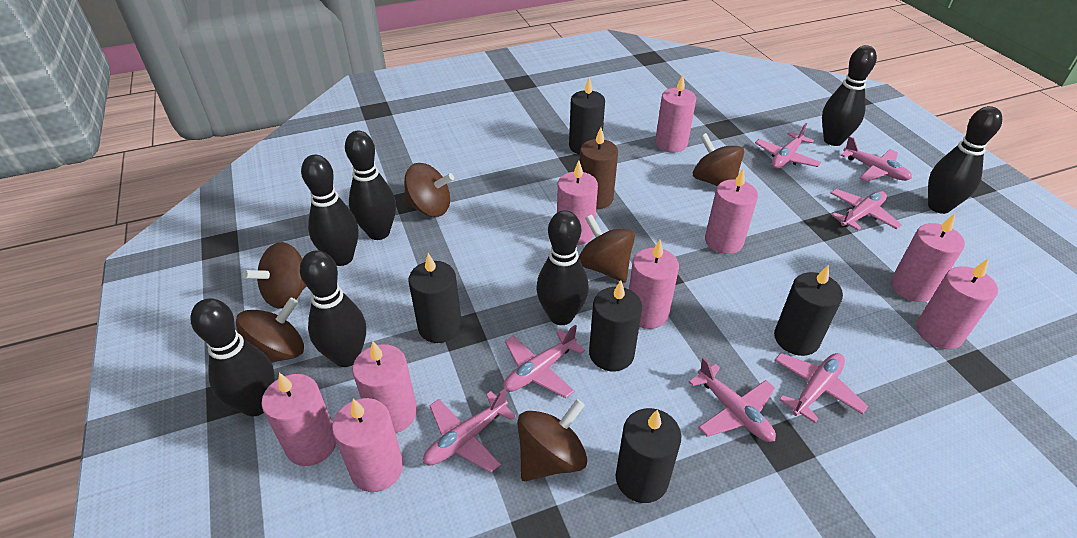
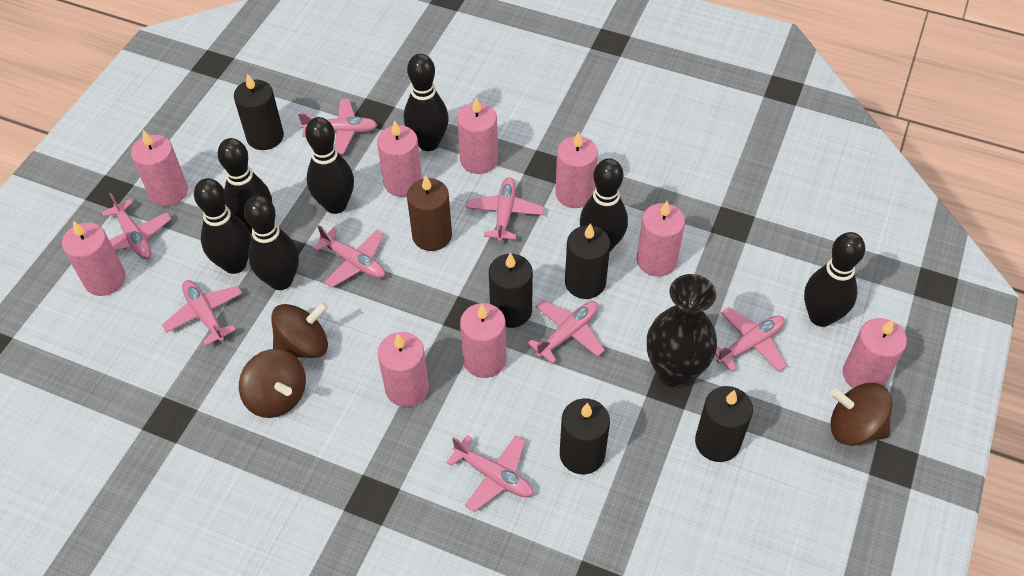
black vase: none = 0 -> [647,274,717,388] = 1
brown spinning top: [236,297,304,363] [243,242,306,309] [403,163,454,217] [517,399,587,481] [579,214,635,283] [693,133,744,186] = 6 -> [239,349,306,418] [271,302,328,358] [830,383,893,446] = 3
pink plane: [423,388,516,473] [503,325,585,398] [689,357,776,442] [755,123,821,169] [775,353,868,423] [831,189,902,230] [840,136,912,182] = 7 -> [102,193,171,259] [162,280,243,346] [298,99,377,154] [313,225,385,288] [446,435,533,512] [466,177,544,242] [528,300,605,364] [715,307,786,372] = 8

